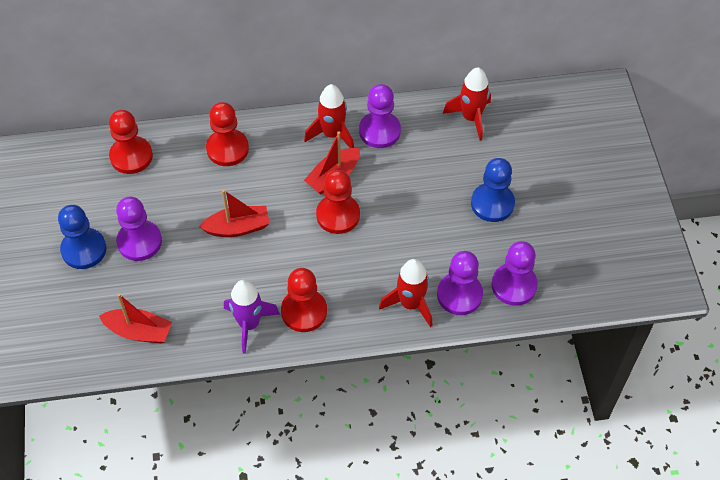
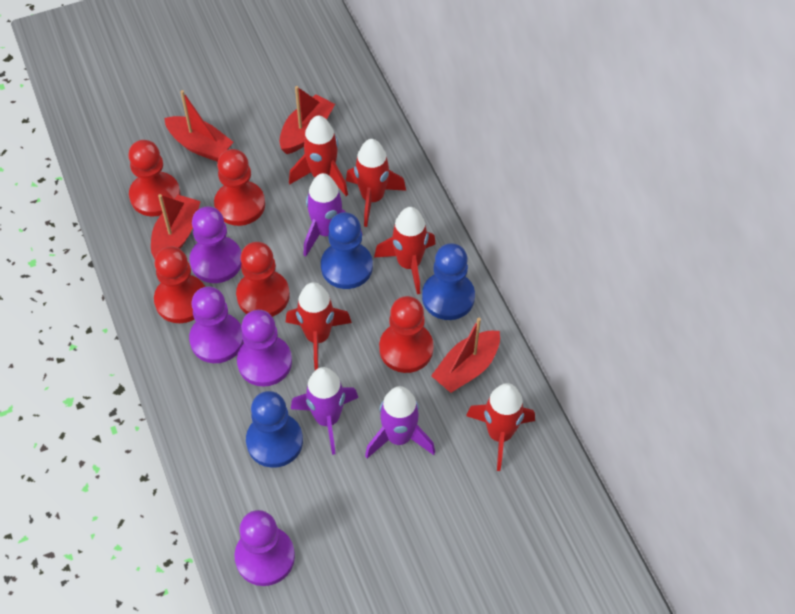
blue pawn: [58,205,107,269] [471,158,515,222] = 2 -> [246,391,303,468] [321,212,373,289] [422,243,475,320] = 3
purple rocket: [224,280,280,354] = 1 -> [291,367,358,455] [303,173,362,256] [365,386,435,458] = 3
red boat: [99,293,172,343] [199,190,270,237] [304,131,360,195] = 3 -> [151,194,201,259] [164,90,233,162] [279,86,335,154] [431,318,500,393] = 4
red pawn: [109,110,153,174] [206,102,249,166] [281,268,327,332] [316,170,360,234] = 4 -> [128,140,180,216] [154,247,205,323] [214,149,265,226] [236,242,290,317] [379,296,434,373] = 5
red rocket: [304,84,354,148] [379,259,432,327] [443,67,491,141] = 3 -> [286,282,352,370] [289,115,348,196] [346,139,406,227] [374,207,436,294] [466,383,535,471] = 5

